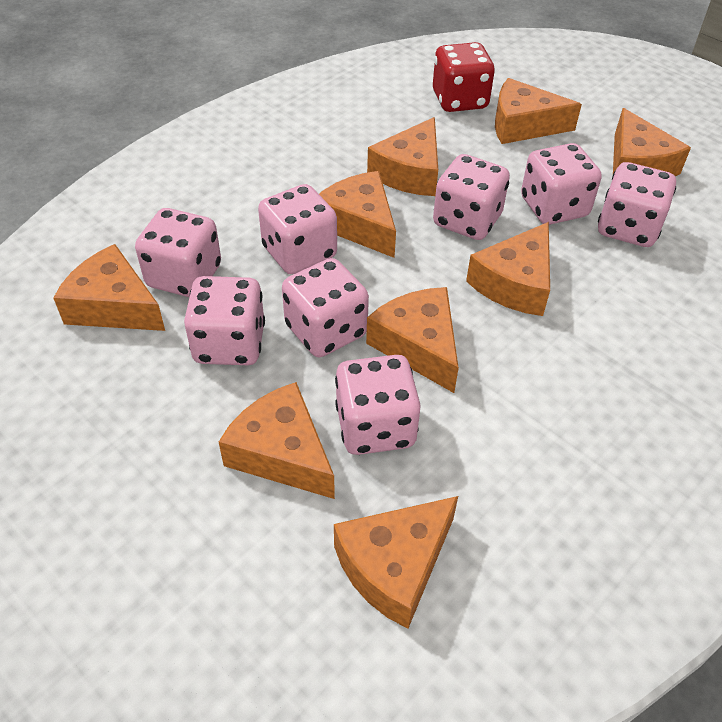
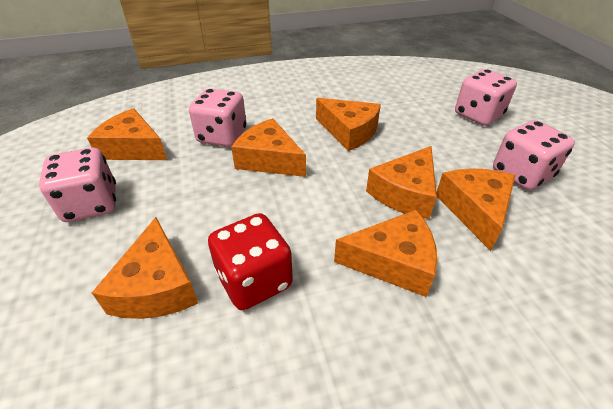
orange cheese: [54,244,165,331] [219,382,335,499] [319,171,396,258] [334,496,458,629] [366,287,459,393] [367,117,438,196] [466,222,550,316] [495,78,582,144] [613,108,691,176] = 9 -> [87,108,167,160] [92,217,198,319] [231,118,306,177] [316,98,381,151] [334,210,437,297] [366,146,437,219] [436,168,515,251] = 7
pink dice: [135,208,221,297] [184,276,265,365] [258,184,337,274] [282,258,369,357] [335,355,421,455] [433,154,510,240] [521,143,602,225] [598,162,676,247] = 8 -> [39,148,116,222] [189,88,246,147] [455,69,517,126] [493,120,575,190] = 4

